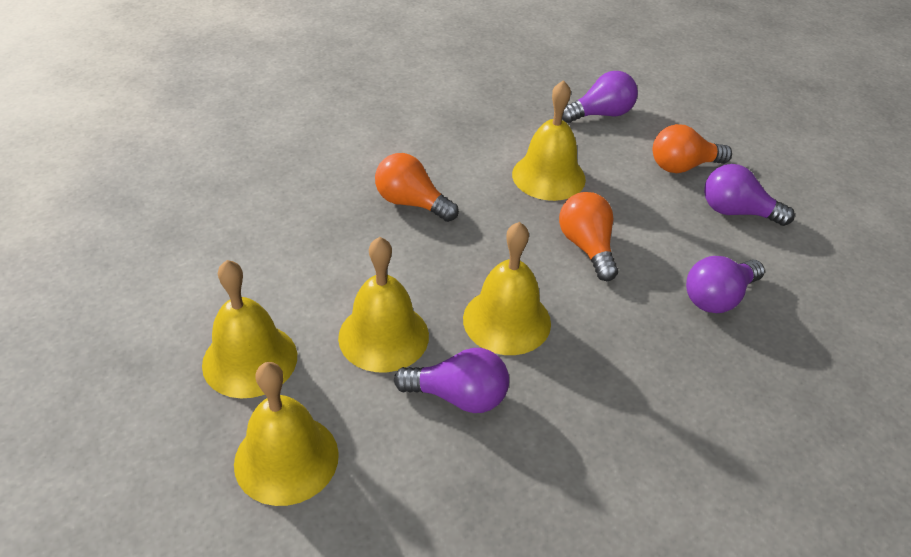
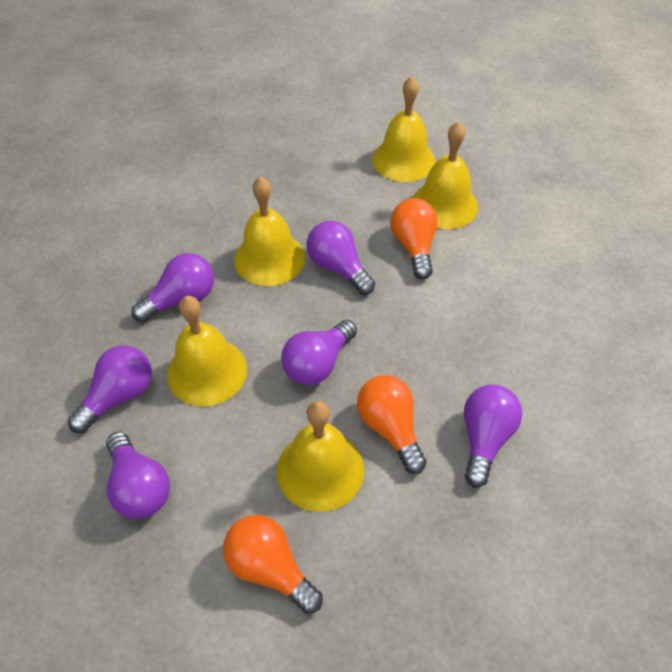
purple light bulb: [394,348,509,413] [562,71,638,123] [686,256,765,313] [704,164,795,226] = 4 -> [68,345,152,433] [106,432,170,519] [132,253,214,322] [281,320,357,385] [307,220,375,295] [464,385,522,488] = 6

